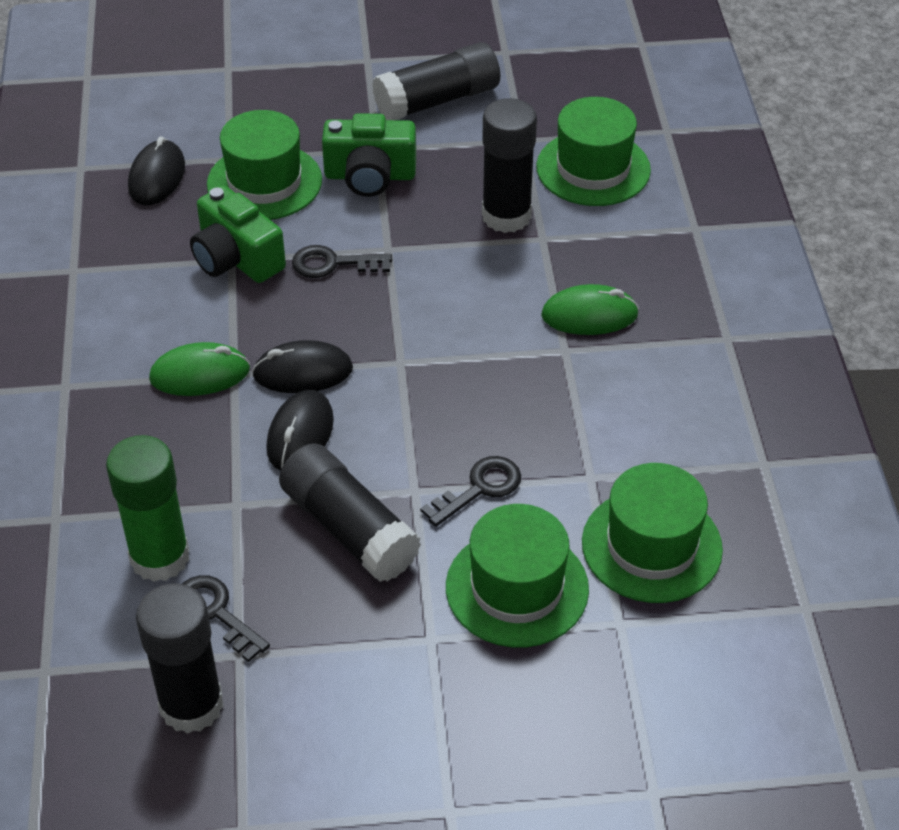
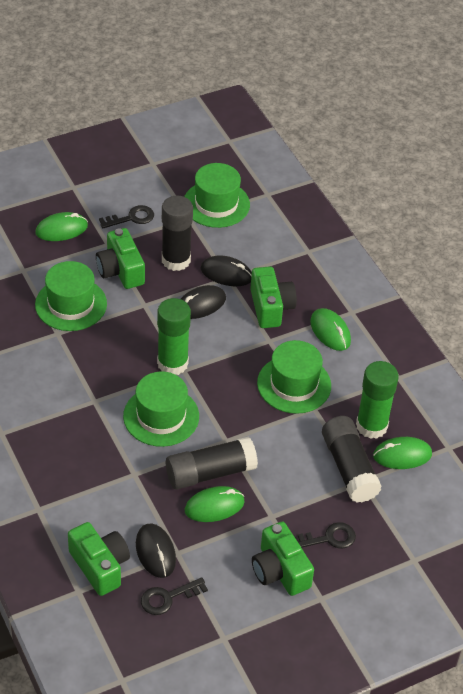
black glue stick: [136,583,224,734] [279,443,421,582] [372,42,500,120] [482,98,537,233] = 4 -> [162,196,193,271] [166,437,258,489] [322,416,382,503] = 3
green camera: [190,186,286,283] [322,113,416,197] = 2 -> [68,522,130,596] [96,228,145,289] [250,266,297,328] [252,522,314,596] = 4
green glue stick: [106,435,190,582] = 1 -> [157,298,191,375] [356,361,399,439] = 2
green mouse: [149,342,250,396] [541,284,639,335] = 2 -> [35,212,88,241] [185,486,245,522] [310,308,351,351] [373,437,432,469] = 4

